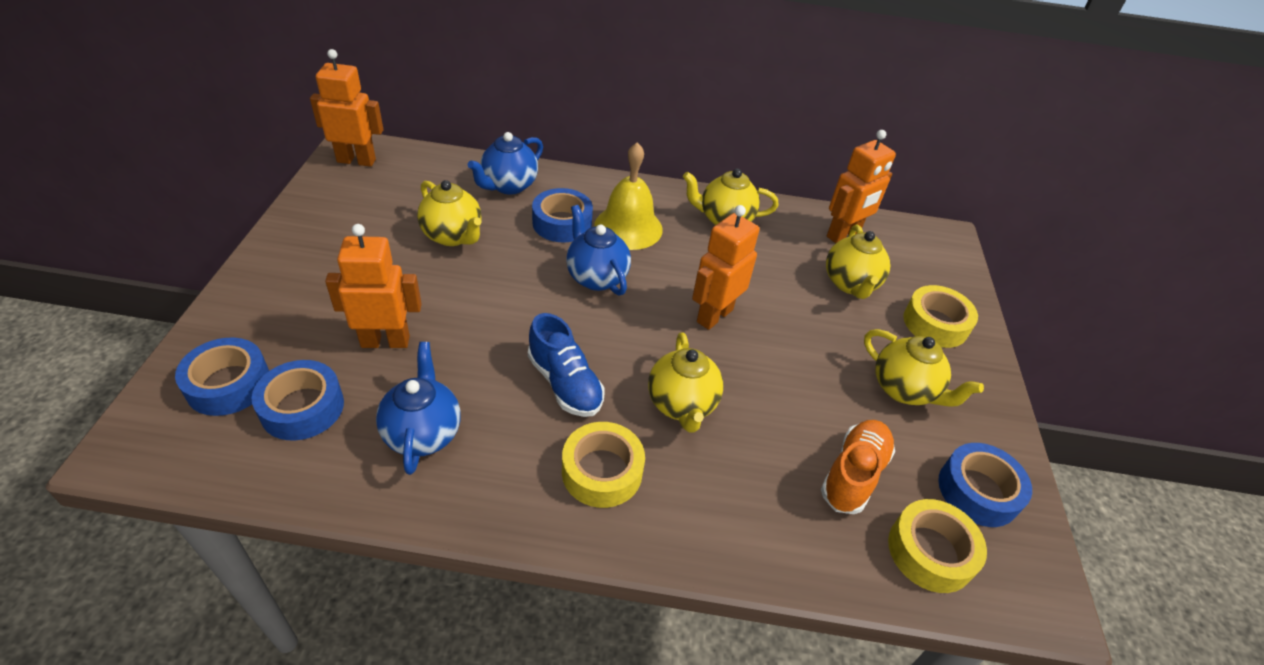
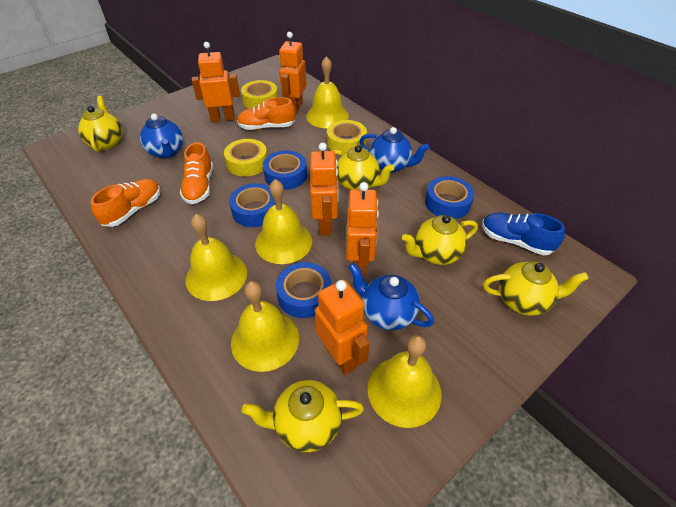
orange robot: [310,49,384,167] [325,224,422,348] [692,205,759,330] [827,130,896,243] = 4 -> [192,42,240,122] [279,32,306,114] [310,143,339,236] [315,280,369,375] [346,182,379,277] = 5
orange shoe: [821,420,895,514] = 1 -> [91,179,161,227] [180,142,213,204] [237,97,295,130] = 3
yellow bell: [594,142,663,250] = 1 -> [186,214,247,301] [231,281,299,372] [255,179,312,264] [306,56,349,128] [368,335,442,428] = 5

